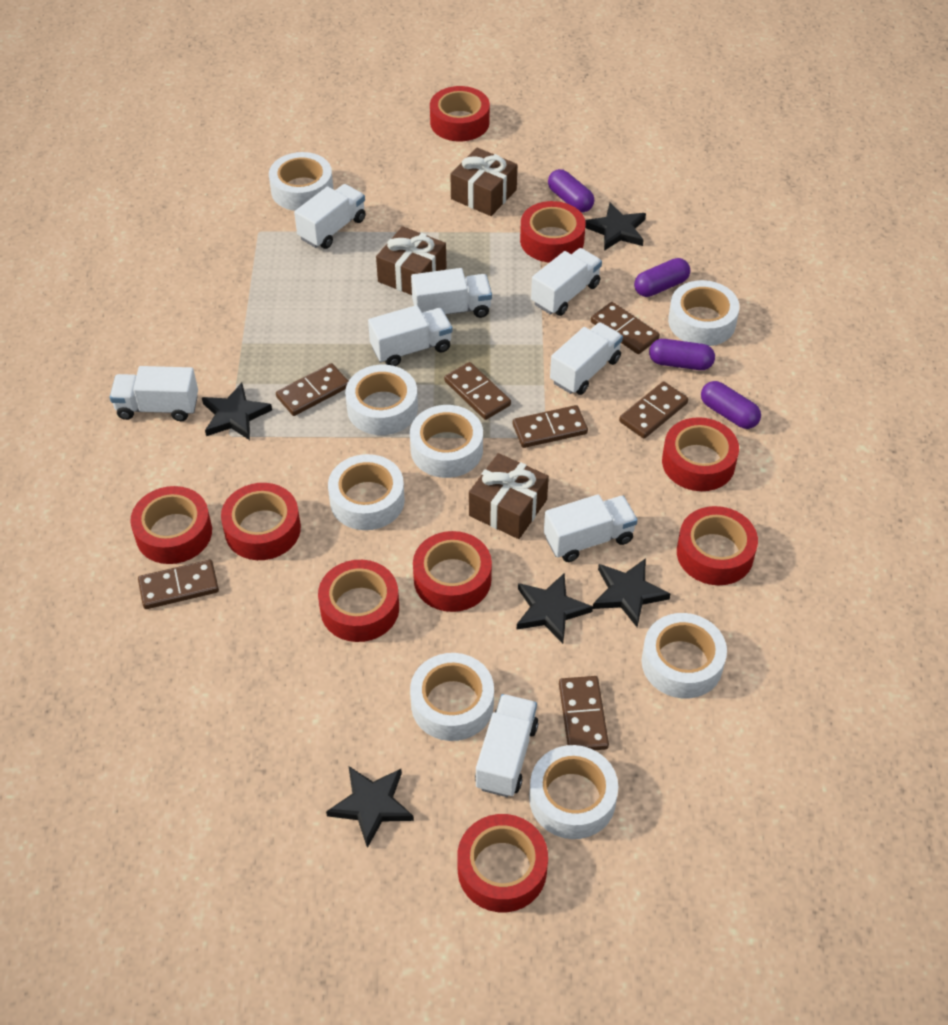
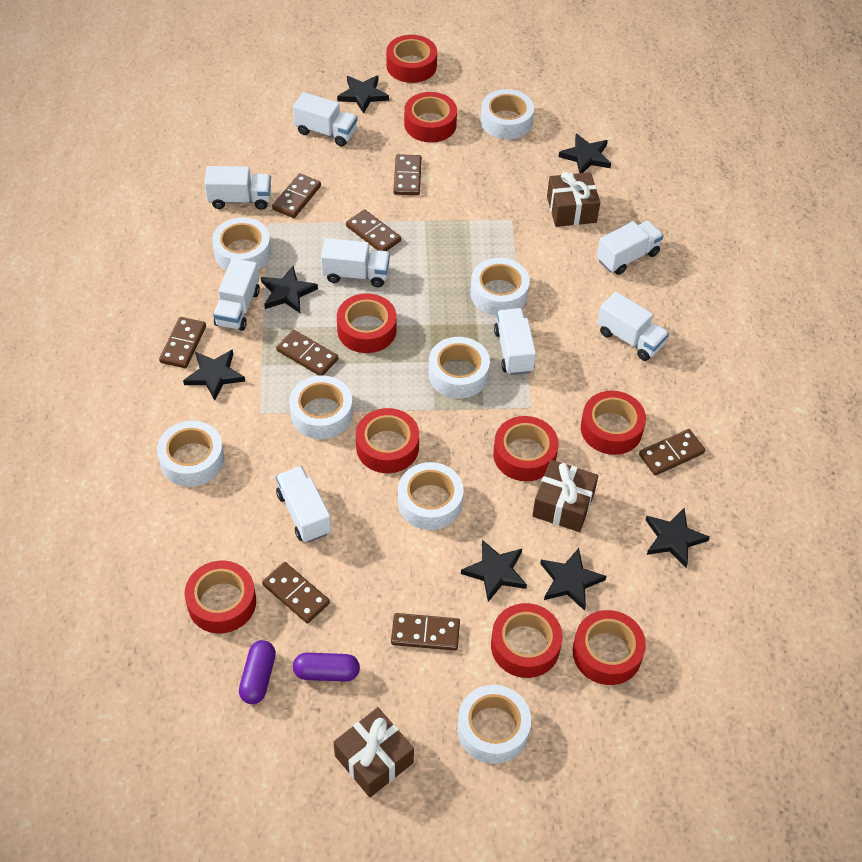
black star: [202,383,272,440] [326,766,414,848] [517,573,593,644] [585,203,646,251] [593,558,670,627] = 5 -> [183,349,245,401] [261,266,318,313] [337,75,389,114] [461,540,527,602] [540,548,606,611] [558,134,611,173] [645,508,710,568] = 7
brown domino: [138,560,219,609] [276,363,348,416] [444,362,511,420] [513,405,588,448] [559,676,609,750] [591,302,660,354] [619,381,688,439] = 7 -> [159,317,206,368] [262,562,330,623] [272,173,321,218] [276,330,339,376] [346,209,401,251] [391,613,460,651] [393,154,422,196] [639,429,705,476] = 8
purple capsule: [548,169,594,212] [634,258,690,297] [649,339,715,370] [701,381,761,429] = 4 -> [239,640,276,704] [293,653,360,682] = 2

